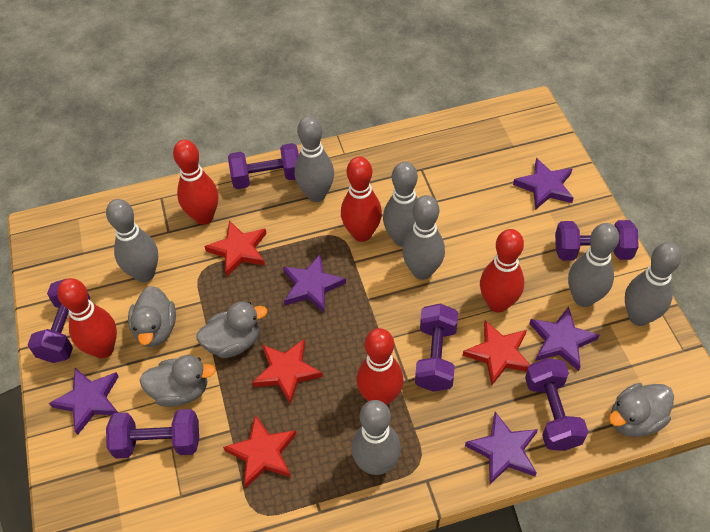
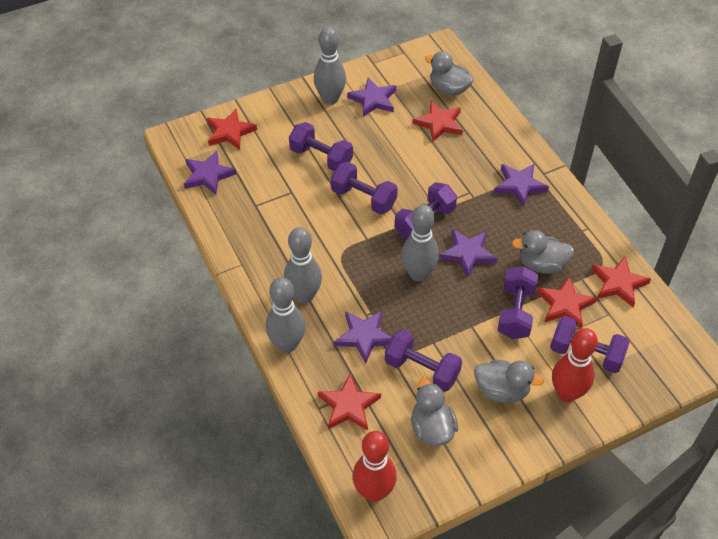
grey bowling pin: [106,199,158,282] [295,116,334,202] [352,400,401,475] [383,162,418,247] [402,195,445,280] [568,223,619,307] [625,242,682,326] = 7 -> [266,277,306,353] [284,227,322,304] [314,27,346,105] [401,205,439,282] = 4
red bowling pin: [57,278,117,358] [173,140,218,225] [341,156,382,242] [357,328,404,405] [480,229,524,313] = 5 -> [353,431,397,502] [552,328,598,402] = 2
red star: [204,220,267,276] [223,415,297,488] [252,339,323,405] [463,320,530,385] = 4 -> [207,109,257,150] [318,373,381,431] [413,101,463,142] [537,276,597,329] [591,256,651,307] = 5

